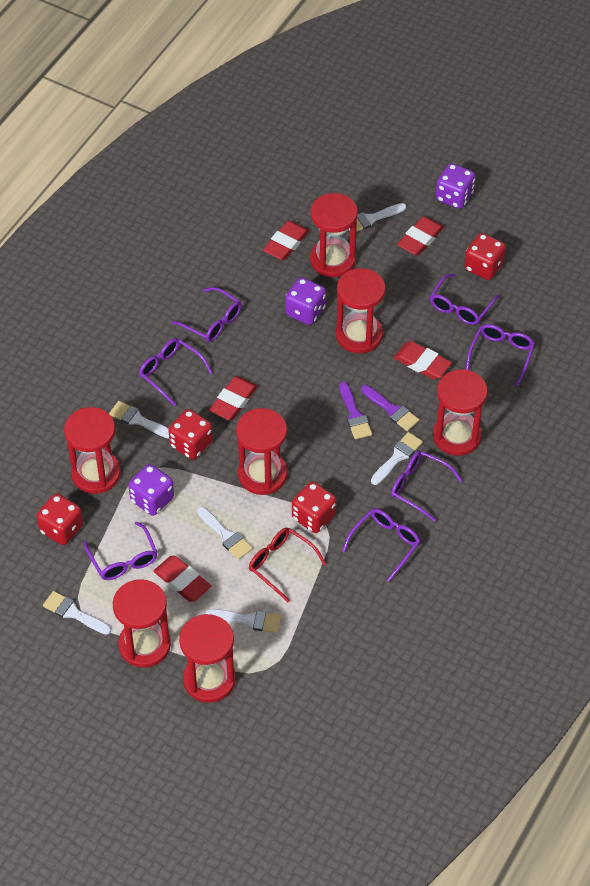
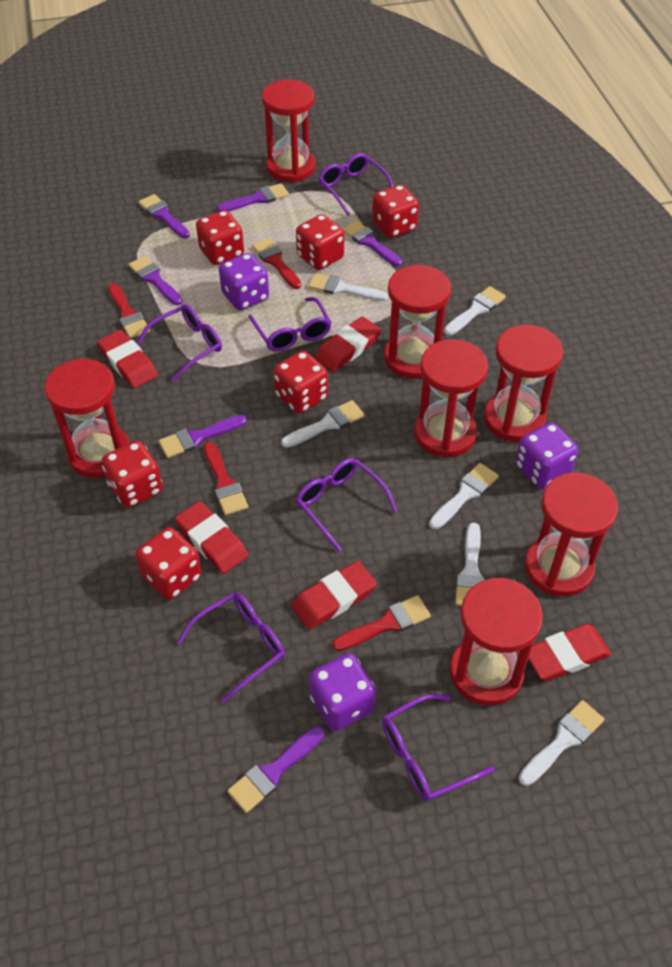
purple brush: [339,382,372,439] [361,385,419,431] = 2 -> [128,256,182,305] [139,194,190,238] [159,415,247,458] [217,183,289,212] [228,726,324,813] [342,221,402,266] = 6
purple glasses: [84,522,157,580] [139,338,213,406] [171,287,241,342] [342,509,420,582] [391,451,462,522] [430,274,499,325] [466,324,535,386] = 7 -> [136,304,222,382] [177,593,285,703] [248,297,332,352] [296,458,398,552] [318,153,393,216] [382,694,495,801] = 6
red brush: none = 0 -> [108,283,150,338] [204,442,248,515] [252,238,301,289] [332,595,431,651] = 4
red dice: [36,494,83,545] [168,409,213,460] [292,481,336,533] [464,233,506,280] = 4 -> [102,441,163,508] [135,527,202,600] [196,210,244,265] [273,351,328,414] [296,214,344,270] [372,185,419,238] = 6
red glasses: [249,527,326,602] = 1 -> none = 0

